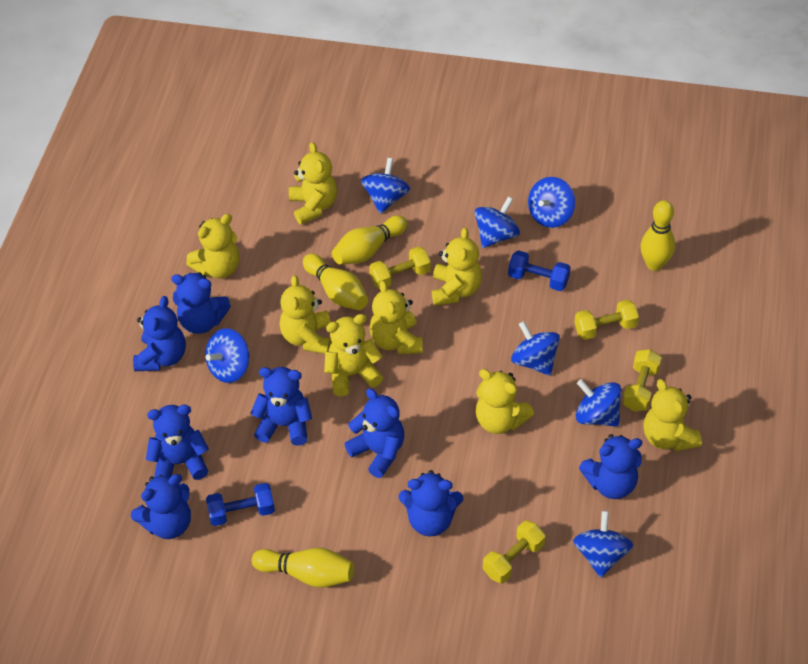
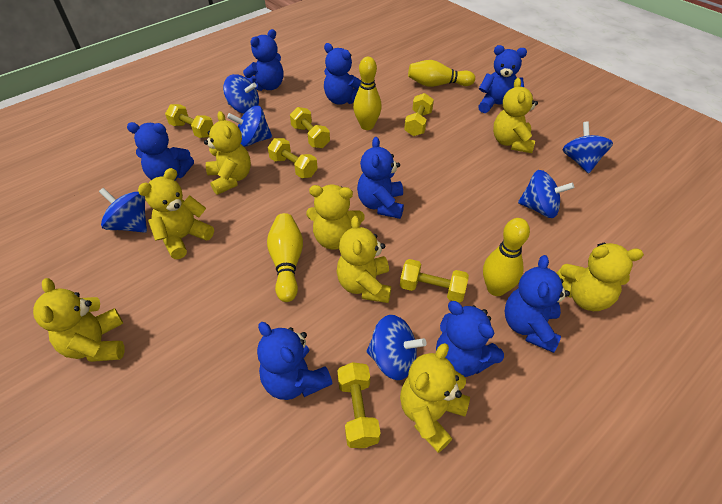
blue dumbbell: [206,483,275,526] [508,250,571,291] = 2 -> none = 0
blue spinning top: [205,328,249,383] [361,158,410,214] [474,197,520,248] [511,321,560,376] [528,177,575,228] [573,511,633,578] [576,379,622,427] = 7 -> [99,188,147,233] [223,74,259,114] [227,106,272,147] [367,315,426,380] [518,170,574,218] [563,121,613,173] = 6
yellow dumbbell: [369,246,431,289] [483,521,545,583] [574,300,639,340] [622,349,662,411] = 4 -> [165,104,213,138] [268,138,318,178] [290,107,330,148] [337,362,381,448] [400,259,469,303] [404,93,434,136] = 6

